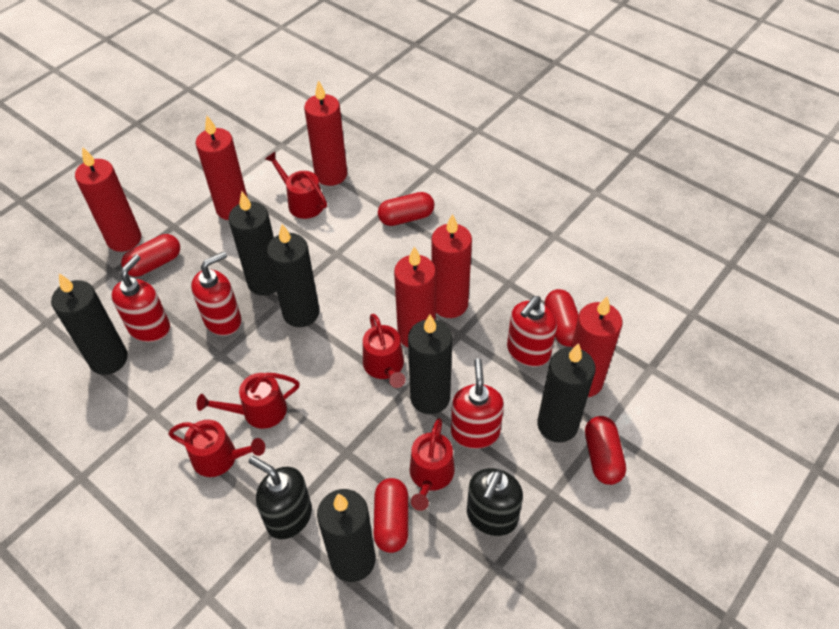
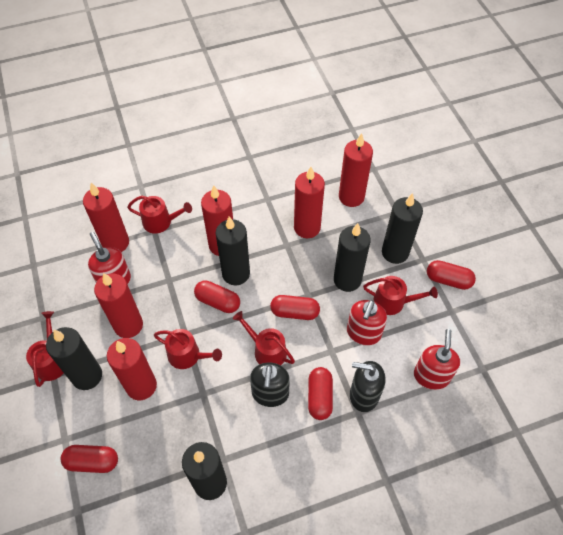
black candle: [51,273,128,375] [229,191,276,296] [267,224,319,327] [317,489,376,582] [408,314,452,414] [537,343,596,443] = 6 -> [46,327,102,390] [182,442,227,500] [215,216,250,285] [334,223,371,292] [382,193,423,264] = 5
red soap dispenser: [111,254,170,342] [191,252,241,336] [451,358,504,449] [507,296,557,367] = 4 -> [88,232,131,284] [347,300,387,346] [414,329,460,390] = 3

